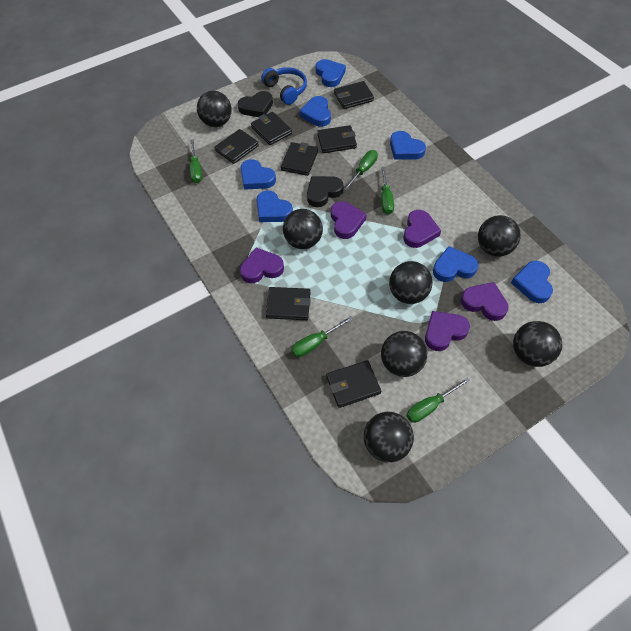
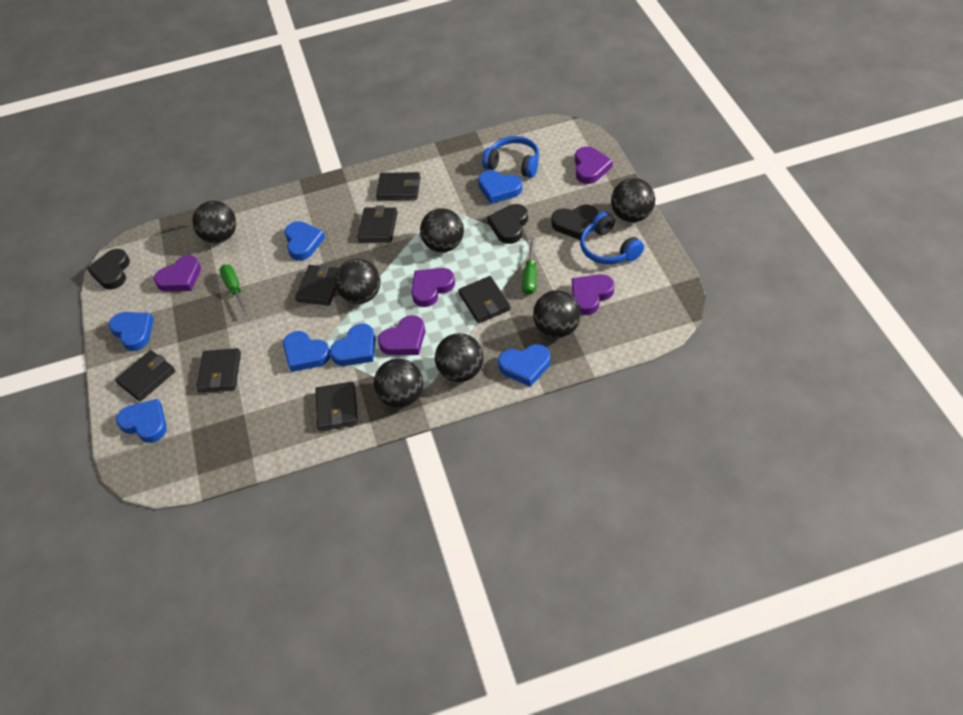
black heart: [237,91,273,117] [307,176,343,207] = 2 -> [87,249,130,290] [488,204,528,244] [551,205,598,240] = 3
blue headphones: [261,67,307,105] = 1 -> [482,136,539,178] [580,211,644,264] = 2
green screwdriver: [189,140,202,183] [291,316,353,357] [343,150,378,191] [381,166,394,214] [407,378,470,423] = 5 -> [220,264,249,315] [522,238,537,295] = 2

